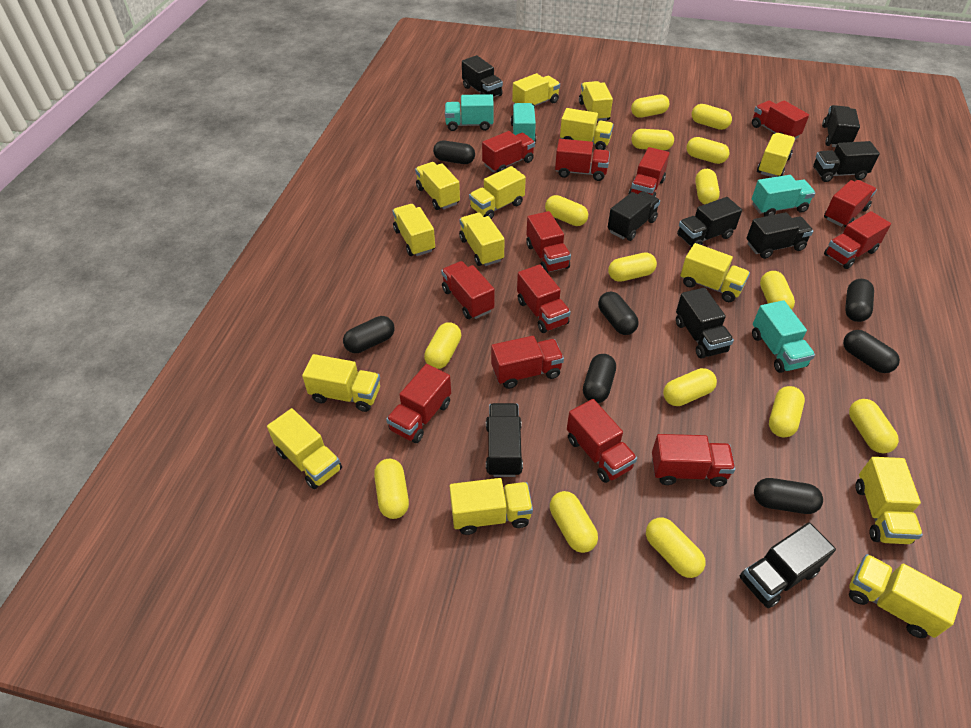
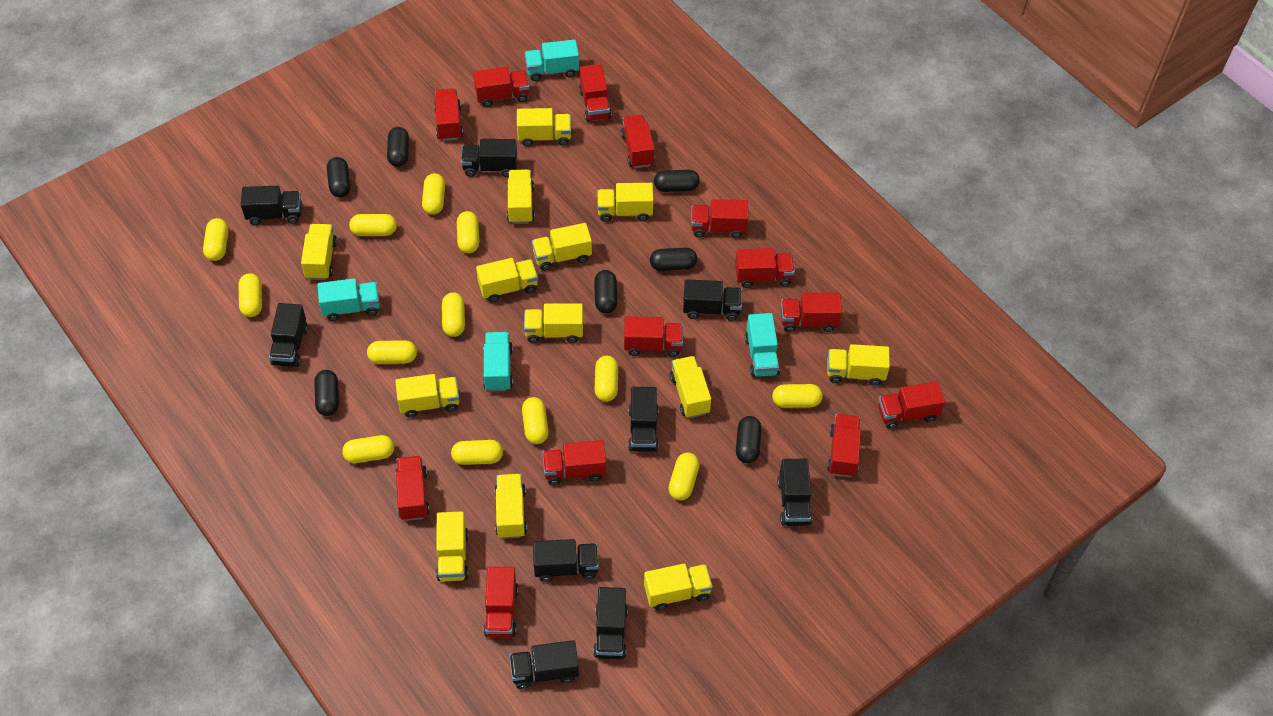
yellow capsule: [374,459,409,519] [424,322,461,369] [545,195,588,226] [550,491,598,553] [608,252,657,282] [631,95,669,118] [632,129,674,150] [646,518,706,578] [663,368,717,406] [686,137,730,164] [692,104,732,130] [695,169,720,204] [760,271,795,310] [769,386,805,438] [849,399,899,453] = 15 -> [203,218,228,261] [239,273,262,317] [342,435,394,463] [349,214,397,236] [367,340,417,364] [422,173,445,215] [442,292,465,337] [451,440,503,465] [457,211,480,253] [522,397,549,444] [595,356,618,402] [668,453,700,500] [772,384,823,408] = 13
yellow truck: [267,408,342,489] [302,354,380,412] [392,204,435,256] [415,162,460,210] [450,478,533,535] [459,213,505,266] [469,166,526,219] [512,73,560,109] [560,108,614,150] [579,81,613,121] [681,243,750,302] [757,133,795,177] [849,554,962,638] [856,457,923,544] = 14 -> [301,224,337,280] [395,374,459,418] [436,511,469,581] [476,258,538,302] [494,474,527,539] [507,169,535,224] [517,108,571,146] [524,303,583,343] [532,223,592,271] [597,183,654,222] [644,564,713,610] [670,356,711,418] [827,344,890,386] = 13

